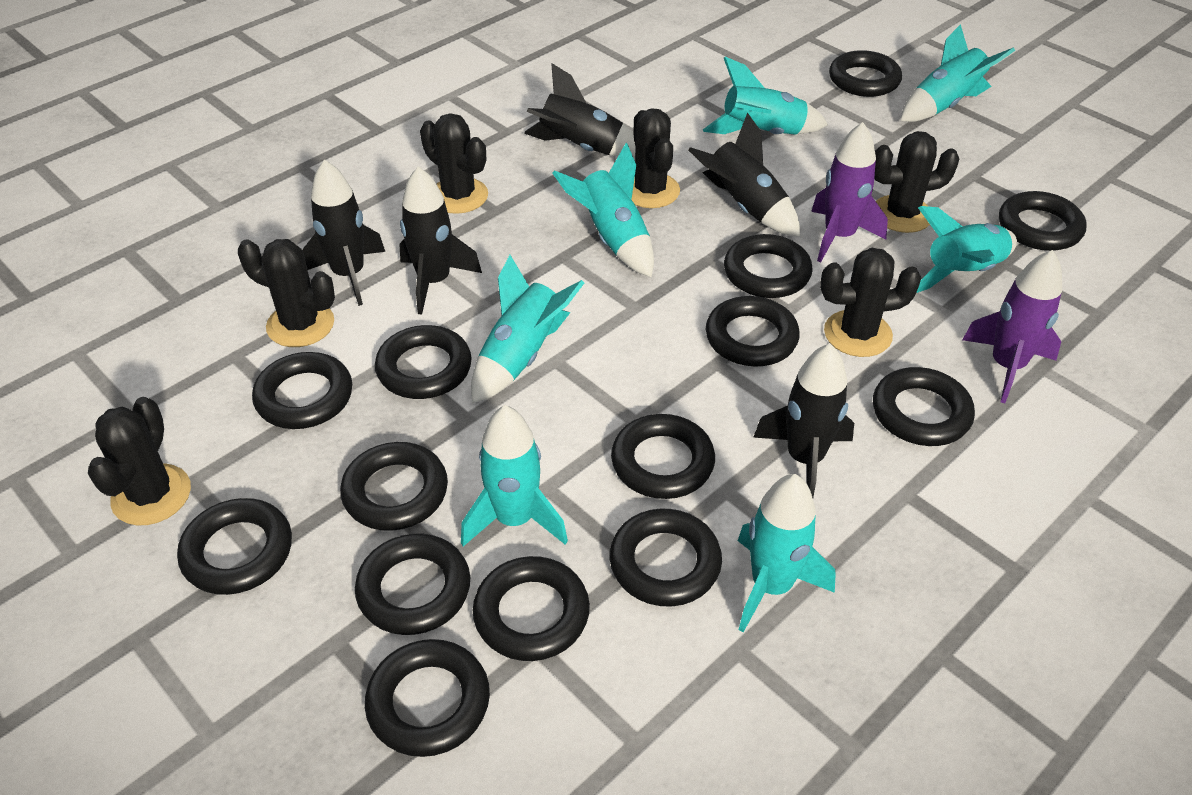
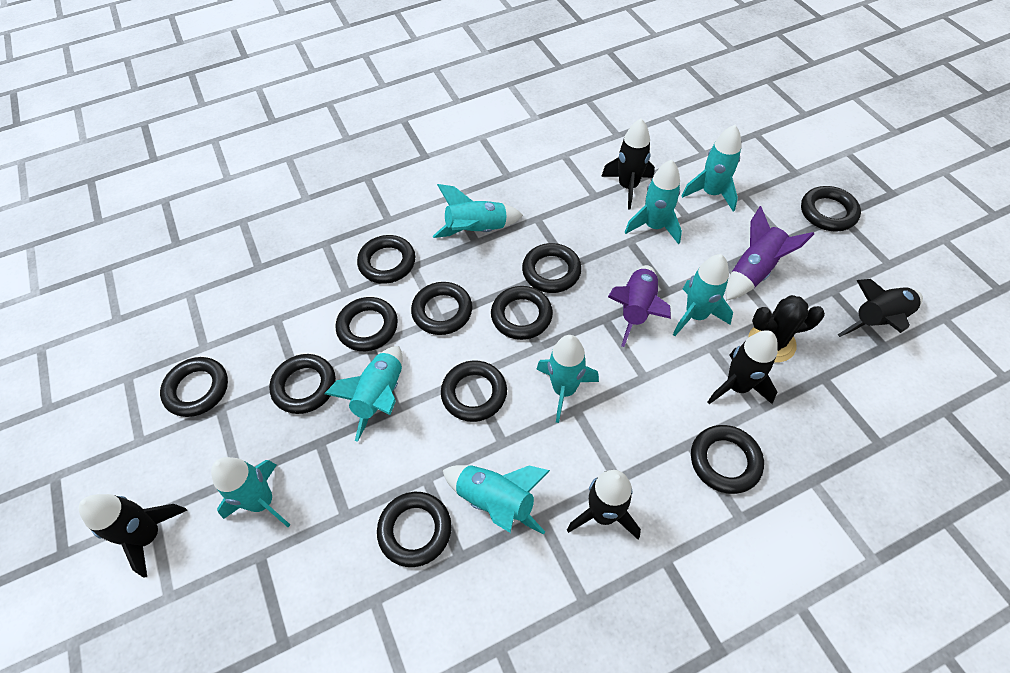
black cactus: [88,397,191,525] [238,239,335,347] [420,113,488,214] [632,109,680,208] [820,248,921,357] [874,131,959,233] = 6 -> [748,295,825,362] = 1
black ring: [177,498,292,595] [252,352,352,429] [340,442,448,531] [355,534,470,635] [365,639,490,757] [375,325,472,399] [473,556,590,661] [609,509,722,606] [611,414,715,499] [706,296,800,367] [724,234,813,298] [829,50,902,97] [873,367,975,446] [999,191,1087,251] = 14 -> [160,357,228,417] [269,354,336,414] [336,297,398,351] [357,235,415,284] [377,492,452,567] [411,282,472,335] [441,360,507,422] [491,286,553,340] [522,243,582,293] [691,425,764,494] [801,186,861,232] = 11
turquoise rocket: [461,405,568,546] [471,255,584,403] [552,143,654,277] [703,57,828,135] [738,474,835,632] [900,24,1015,122] [916,206,1017,293] = 7 -> [211,457,290,527] [324,346,403,442] [433,184,523,238] [442,465,550,535] [536,335,599,423] [625,160,682,244] [673,254,733,336] [682,125,741,211] = 8

